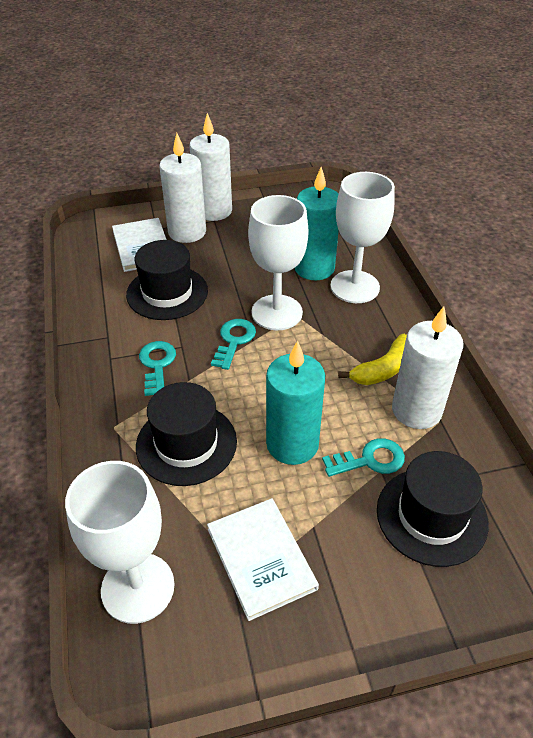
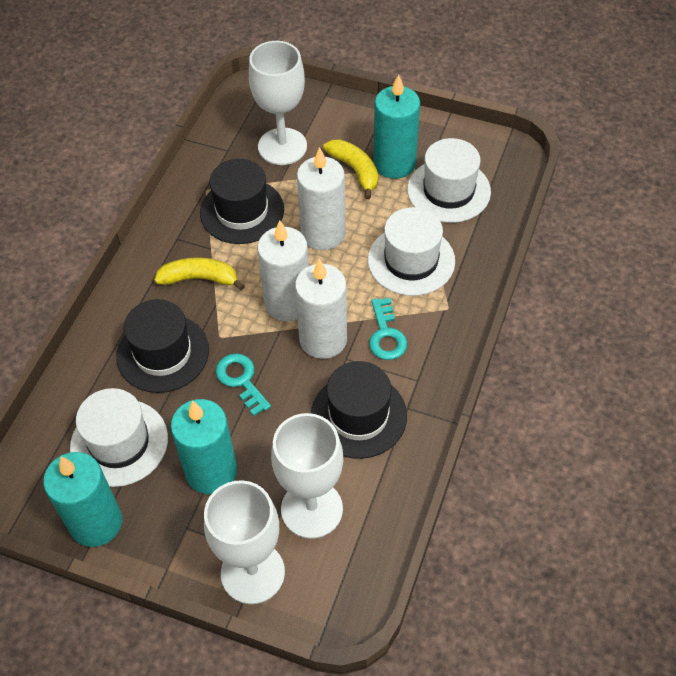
turquoise candle: [266,340,325,465] [295,167,339,280] = 2 -> [43,452,122,547] [171,399,237,494] [373,74,420,179] = 3
turquoise key: [139,341,176,396] [211,319,256,370] [322,438,405,477] = 3 -> [216,353,271,416] [369,298,407,360] = 2
white book: [112,218,167,272] [207,498,319,621] = 2 -> none = 0
white hat: none = 0 -> [70,388,168,487] [368,207,455,296] [407,138,491,223] = 3
yellow banana: [338,334,407,385] = 1 -> [154,257,245,291] [323,139,378,199] = 2

